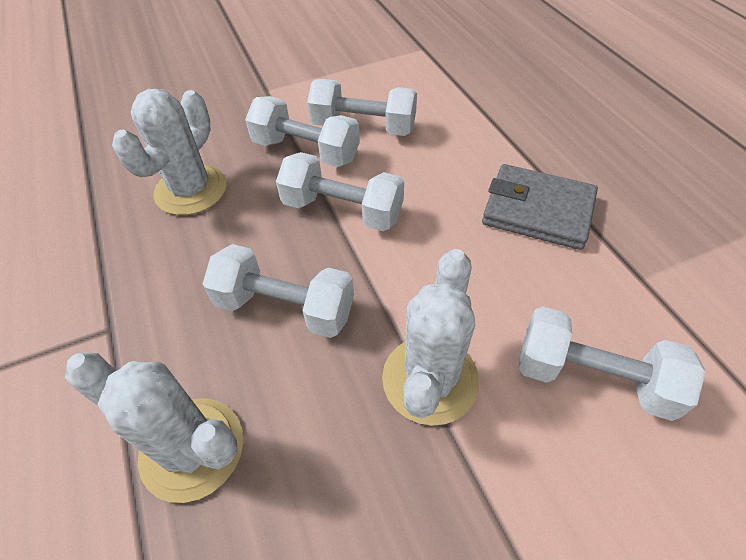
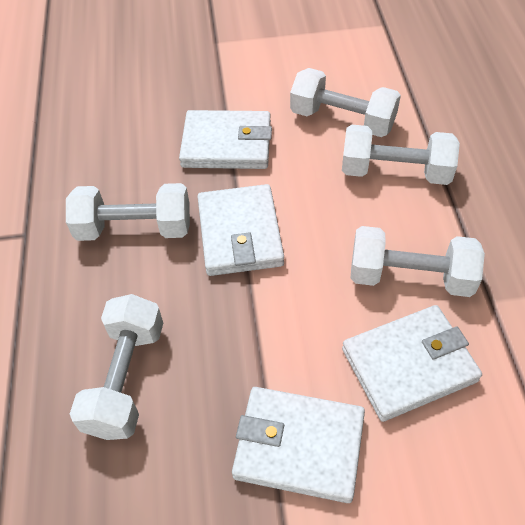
grey wallet: [482,164,598,250] = 1 -> none = 0
white cactus: [65,352,243,503] [112,89,227,215] [382,249,479,426] = 3 -> none = 0
white wallet: none = 0 -> [179,110,272,169] [197,184,284,276] [232,387,365,503] [342,305,482,422] = 4

